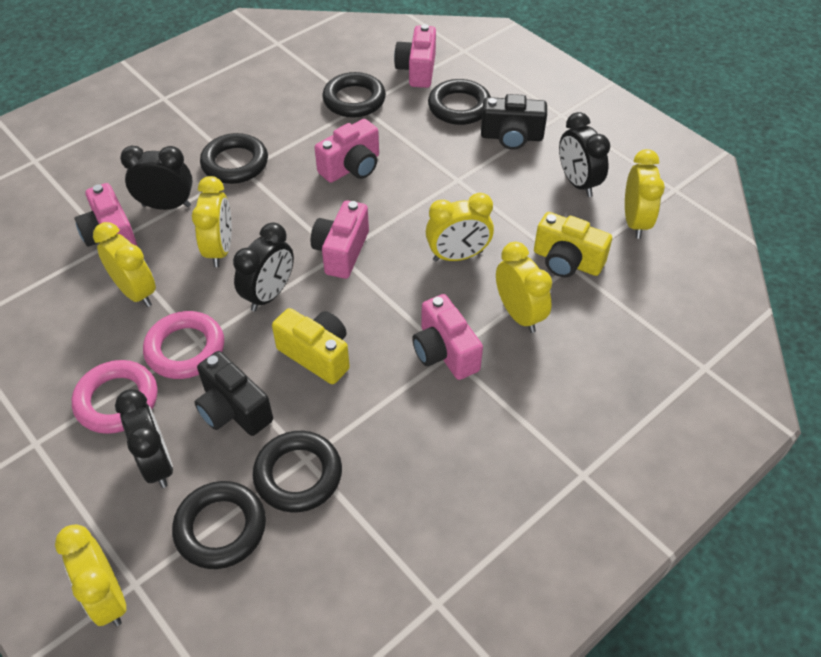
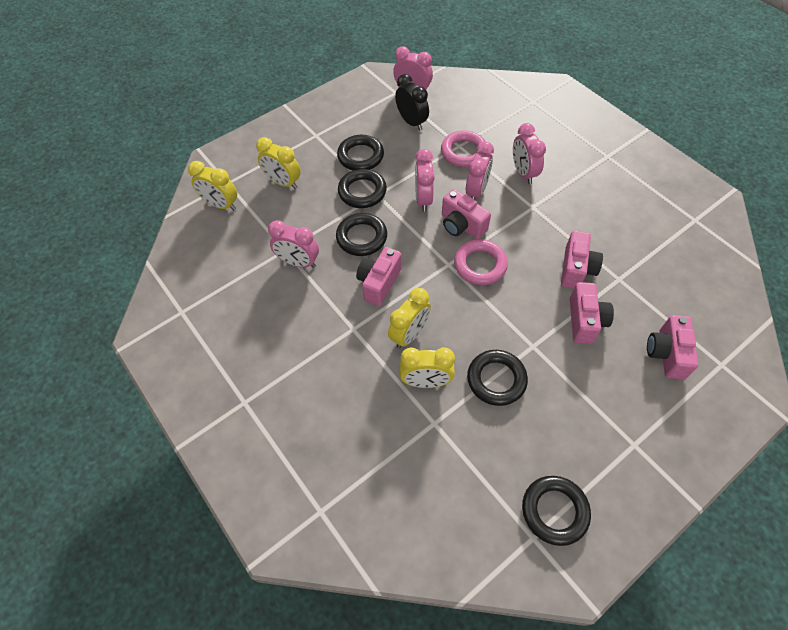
black camera: [194,351,273,436] [481,94,547,150] = 2 -> none = 0
black clock: [115,389,173,488] [120,146,193,210] [233,223,294,311] [559,112,610,197] = 4 -> [395,74,429,131] = 1
pink clock: none = 0 -> [268,220,319,268] [393,46,433,89] [415,149,435,212] [466,142,494,200] [513,123,546,184] = 5
yellow camera: [272,308,350,384] [534,212,612,277] = 2 -> none = 0
yellow clock: [55,524,126,626] [93,222,156,307] [192,176,232,267] [426,193,494,262] [496,242,552,333] [625,149,665,239] = 6 -> [188,161,237,210] [256,137,301,189] [388,288,431,349] [400,347,455,388] = 4

